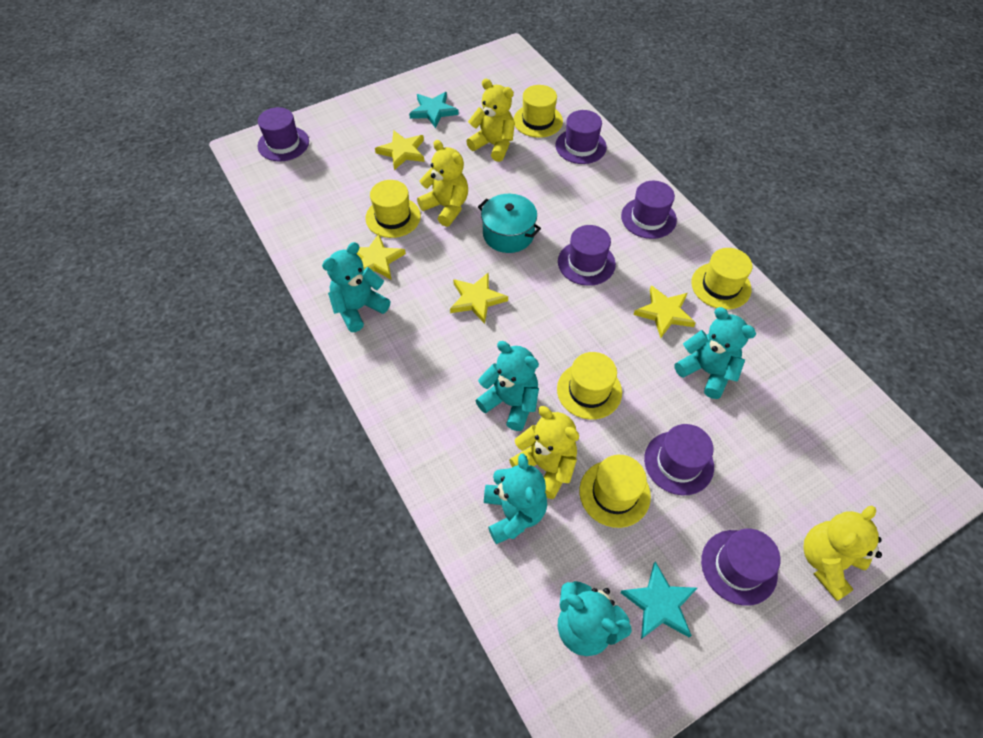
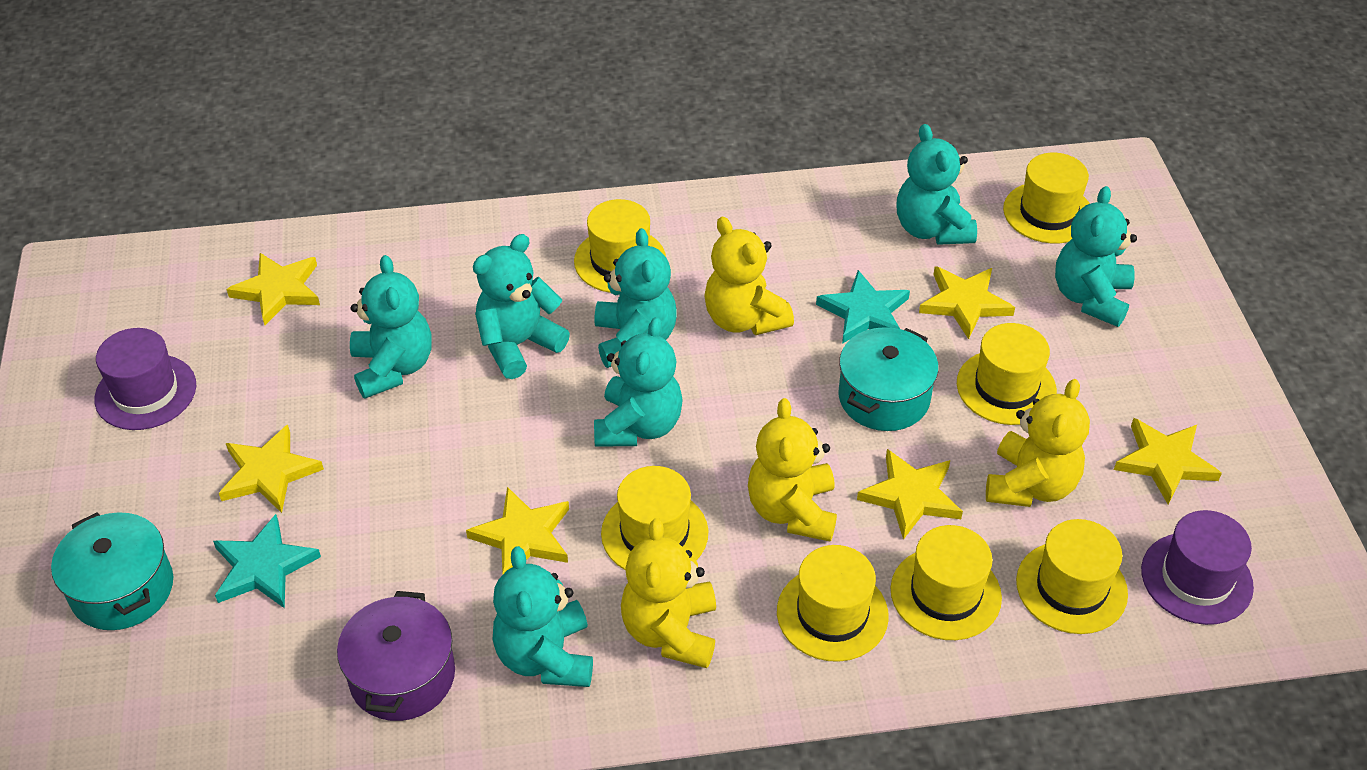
purple hat: [258,107,309,161] [555,110,607,164] [558,225,616,286] [621,181,677,239] [644,424,714,495] [701,529,781,606] = 6 -> [94,328,196,430] [1141,510,1254,625] = 2
purple pot: none = 0 -> [337,591,455,721] = 1
turquoise pot: [478,194,541,253] = 1 -> [51,512,173,630] [838,327,938,431] = 2
turquoise teddy bear: [322,242,390,332] [475,341,539,431] [484,454,547,544] [557,581,632,656] [674,307,756,399] = 5 -> [350,255,432,399] [473,234,570,379] [493,546,593,687] [594,228,677,368] [594,317,683,446] [897,124,977,245] [1055,186,1137,327] = 7
yellow hat: [365,180,421,238] [514,85,563,138] [557,352,622,420] [579,455,651,528] [691,248,752,310] = 5 -> [574,199,666,293] [601,466,708,570] [777,545,889,662] [890,525,1002,640] [957,323,1057,425] [1003,153,1090,244] [1016,519,1128,634] = 7
yellow star: [356,234,406,279] [375,131,425,170] [450,272,508,324] [633,286,696,338] = 4 -> [219,424,324,513] [226,253,320,325] [466,487,569,574] [857,449,963,540] [919,266,1015,339] [1114,418,1222,504] = 6

